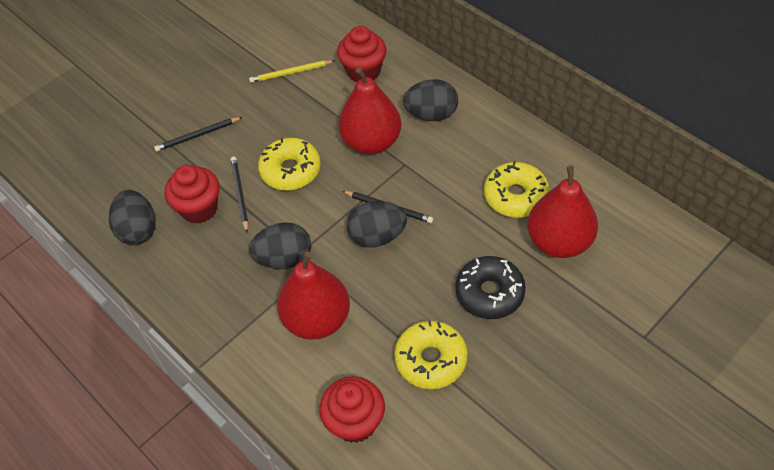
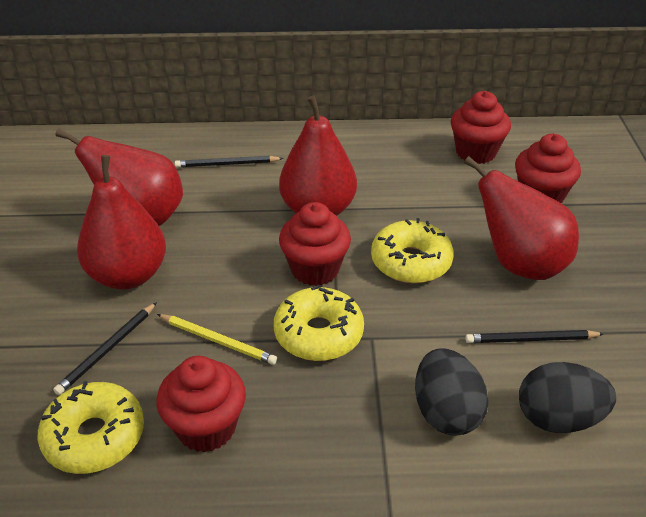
black donut: [455,256,526,319] = 1 -> none = 0
black egg: [109,190,156,245] [249,222,311,269] [346,201,407,248] [403,79,458,121] = 4 -> [415,348,489,436] [519,362,616,433] = 2
red cupcake: [165,165,220,224] [319,376,385,443] [337,26,387,82] = 3 -> [157,356,246,452] [279,202,351,286] [451,91,511,164] [515,134,581,204] = 4
red pear: [277,251,350,340] [338,67,401,155] [527,165,598,258] = 3 -> [55,129,183,226] [77,155,166,289] [279,96,357,216] [464,156,579,280] = 4

